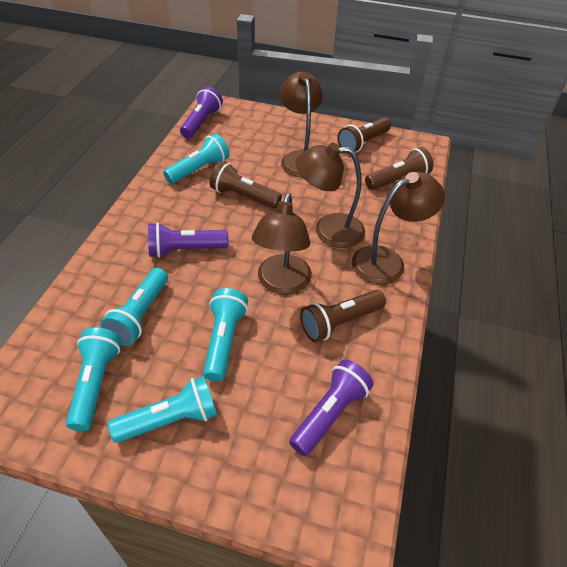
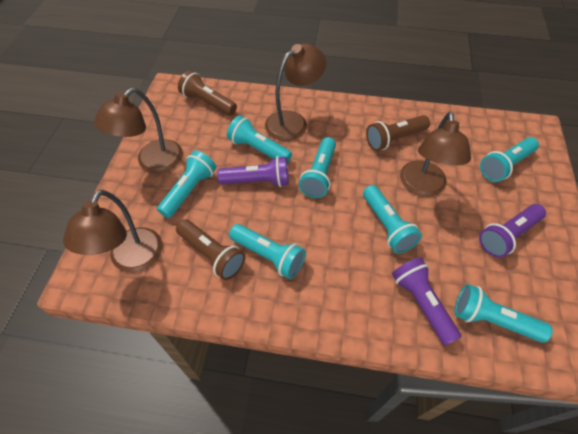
brown flashlight: [210,161,282,208] [300,290,386,342] [337,117,391,154] [365,147,433,190] = 4 -> [176,219,245,280] [178,71,237,116] [366,115,430,151] = 3
turquoise flashlight: [66,327,121,431] [100,268,168,345] [108,376,217,443] [163,133,230,184] [203,288,248,382] = 5 -> [157,150,216,218] [227,115,292,163] [229,224,306,279] [299,137,336,198] [363,185,422,253] [455,284,553,343] [480,137,539,182] = 7

